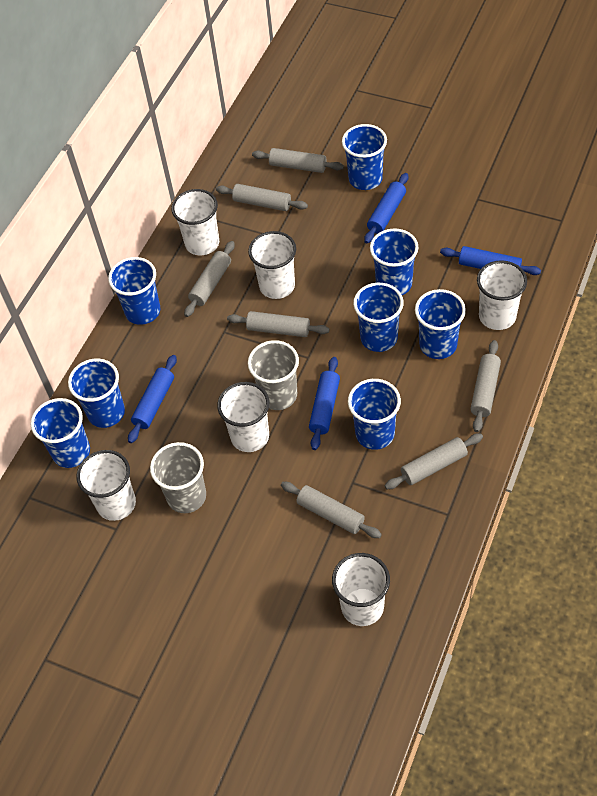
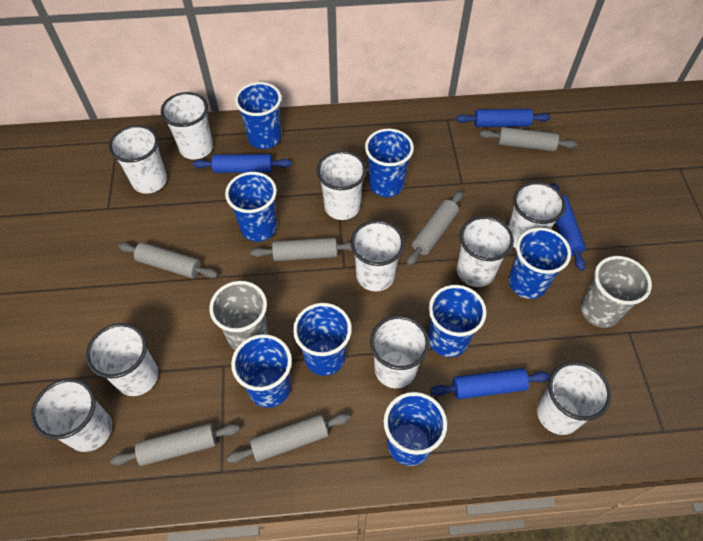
grey rolling pin: [184,241,235,317] [216,184,308,211] [227,311,330,337] [252,148,344,173] [281,482,382,538] [385,433,483,489] [470,340,501,432] = 7 -> [110,423,240,466] [118,242,218,278] [227,413,350,463] [251,238,352,261] [407,191,463,266] [480,127,578,151] = 6
white cup: [76,450,136,521] [171,189,219,255] [217,382,270,452] [248,231,296,299] [332,553,390,626] [477,260,527,330] = 6 -> [31,378,112,452] [86,323,158,396] [109,125,167,194] [161,92,213,160] [316,151,367,220] [350,220,405,291] [370,315,429,388] [457,216,514,287] [508,182,566,248] [537,361,611,435] = 10

